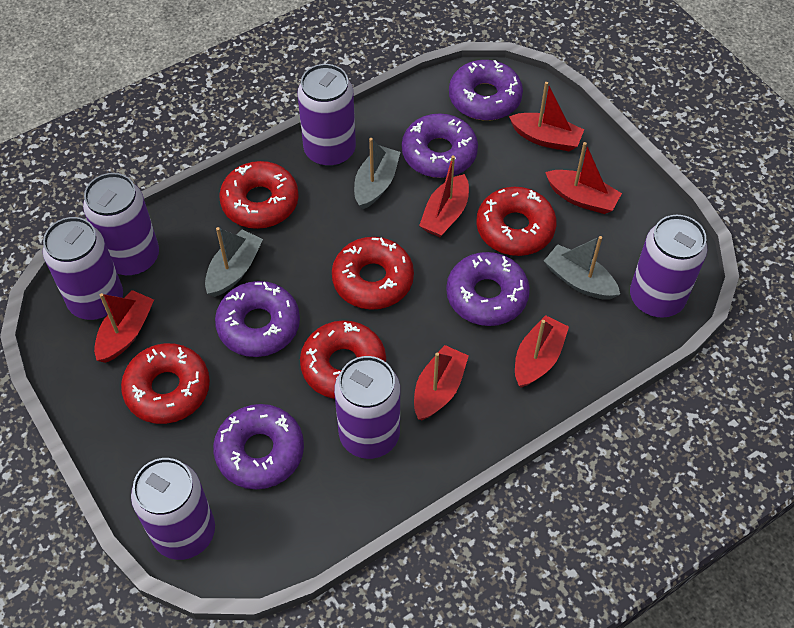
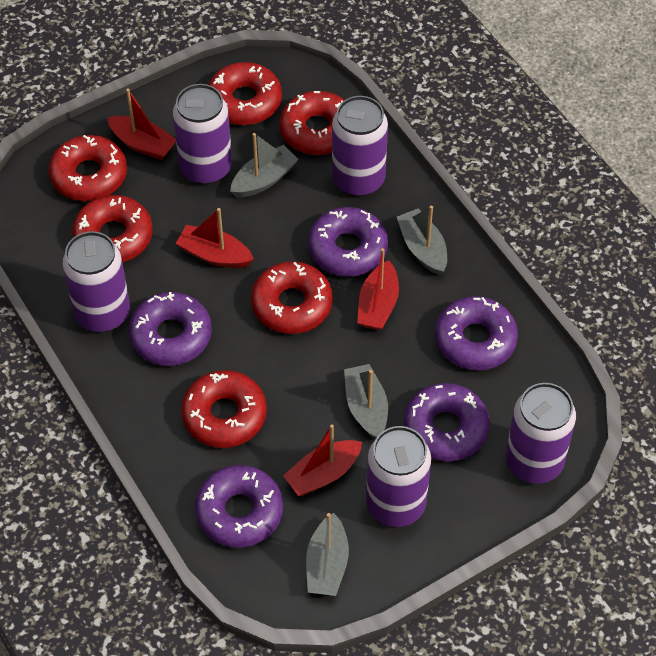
grey boat: [205,227,263,297] [354,138,400,210] [544,236,620,300] = 3 -> [230,133,299,198] [306,513,349,596] [344,364,388,439] [397,205,447,275] = 4
purple can: [43,217,123,320] [83,173,159,276] [131,458,215,560] [297,64,356,167] [334,356,400,459] [630,215,707,318] = 6 -> [62,231,130,332] [173,84,232,185] [332,96,388,197] [366,426,431,527] [506,383,576,484] = 5
red boat: [94,290,154,363] [414,345,469,420] [419,155,469,237] [509,82,584,152] [515,315,569,387] [545,142,622,214] = 6 -> [107,88,176,160] [176,208,254,268] [283,424,362,496] [357,248,399,330] = 4
red donut: [121,343,210,424] [219,161,299,229] [300,320,386,399] [332,237,414,310] [476,187,557,256] = 5 -> [49,135,127,201] [72,195,153,262] [181,370,267,448] [208,62,282,125] [251,261,333,334] [279,91,344,155] = 6

